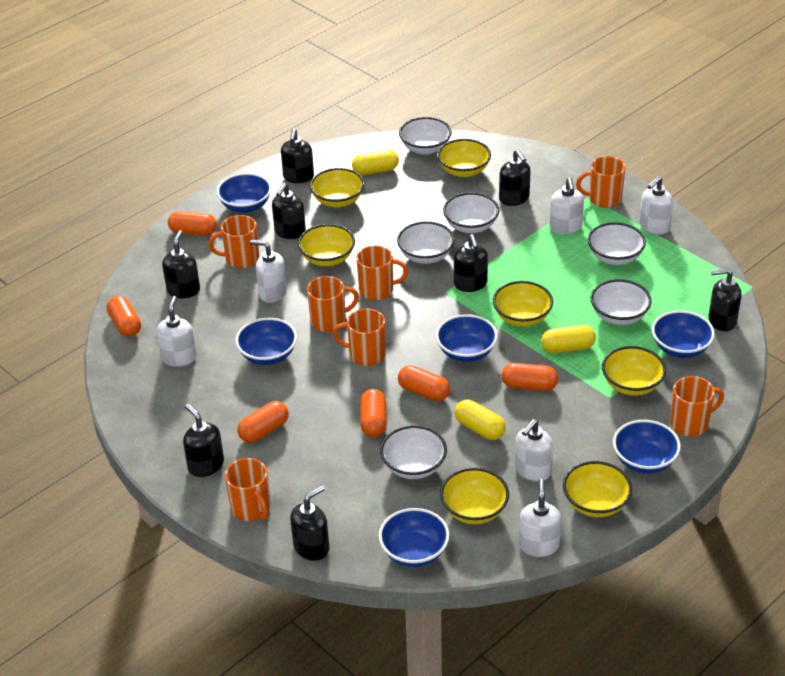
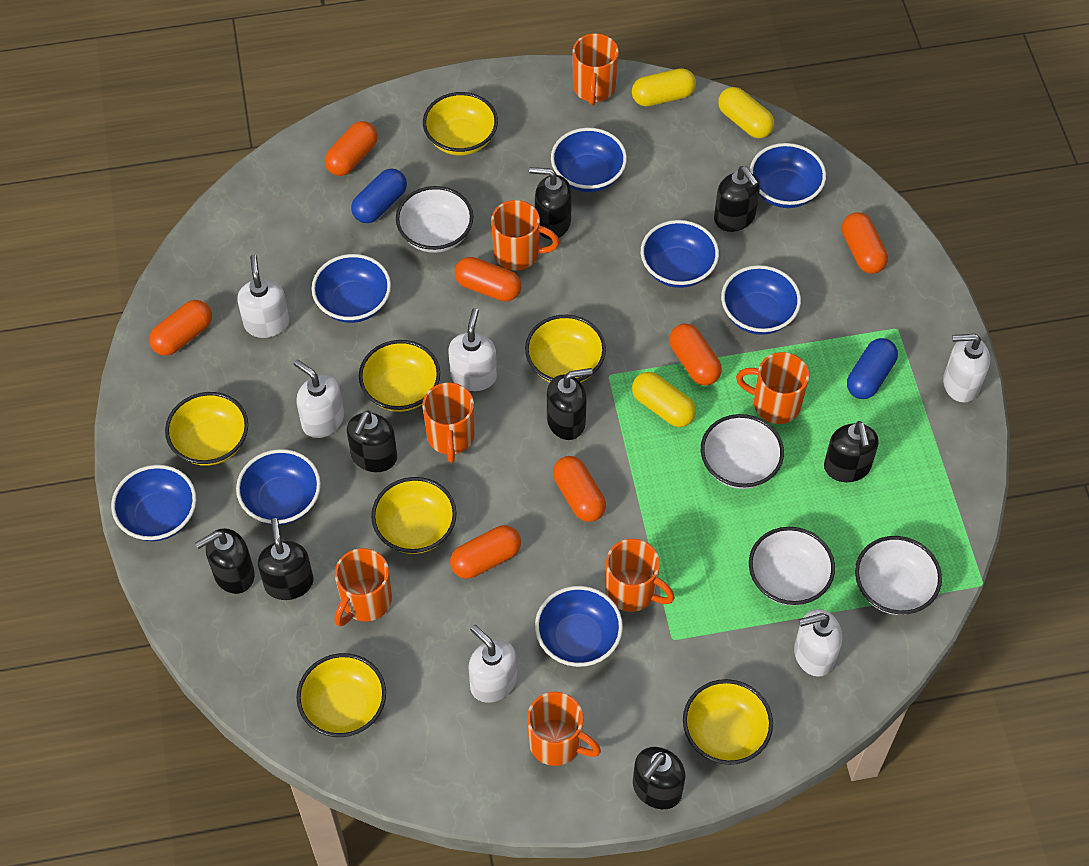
blue bowl: [217,173,272,213] [235,318,297,365] [379,508,450,567] [436,314,498,362] [613,420,681,474] [652,310,715,358] = 6 -> [111,465,196,541] [236,449,321,525] [312,254,391,323] [535,586,623,667] [551,128,627,192] [641,220,719,288] [721,265,801,335] [750,143,826,208] = 8
blue capsule: none = 0 -> [351,169,407,223] [847,338,898,399] = 2
orange capsule: [107,296,141,337] [168,211,217,236] [237,401,289,443] [360,389,387,437] [398,365,450,402] [502,363,558,391] = 6 -> [149,300,212,356] [325,121,378,176] [450,525,521,579] [455,257,521,302] [553,456,606,522] [669,324,722,386] [842,212,888,274] = 7
white bowl: [380,425,447,479] [397,221,455,264] [399,117,452,155] [443,192,499,233] [587,222,646,265] [590,279,652,325] = 6 -> [396,186,473,253] [701,414,784,489] [749,527,835,606] [855,536,942,615] = 4

